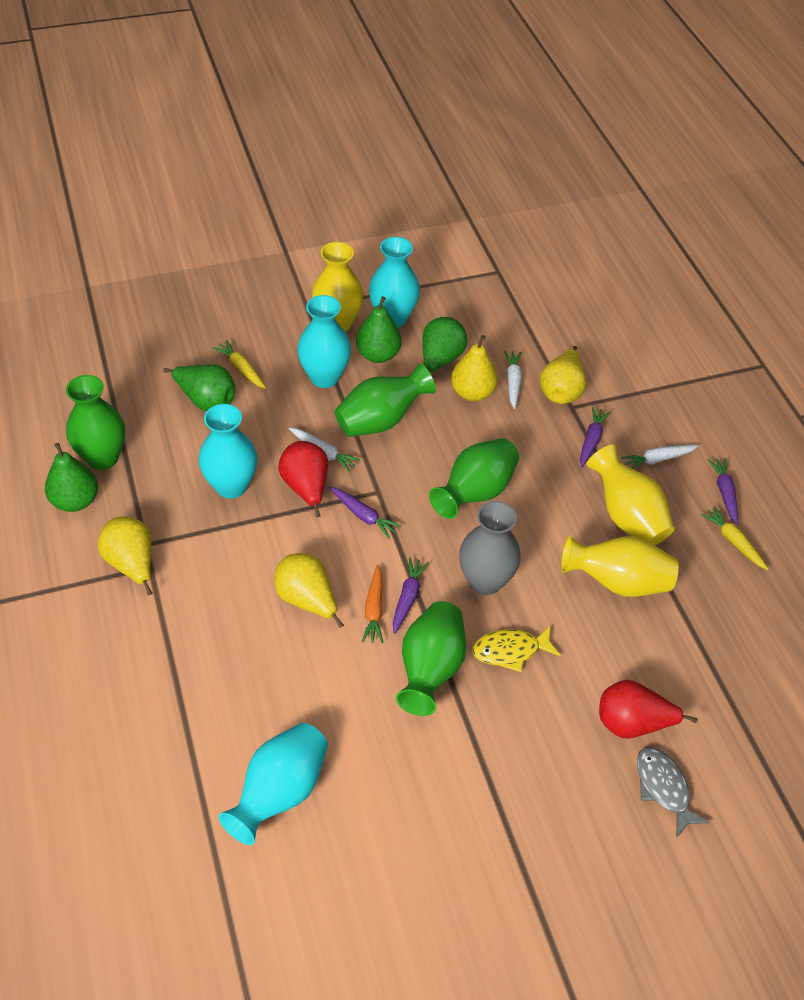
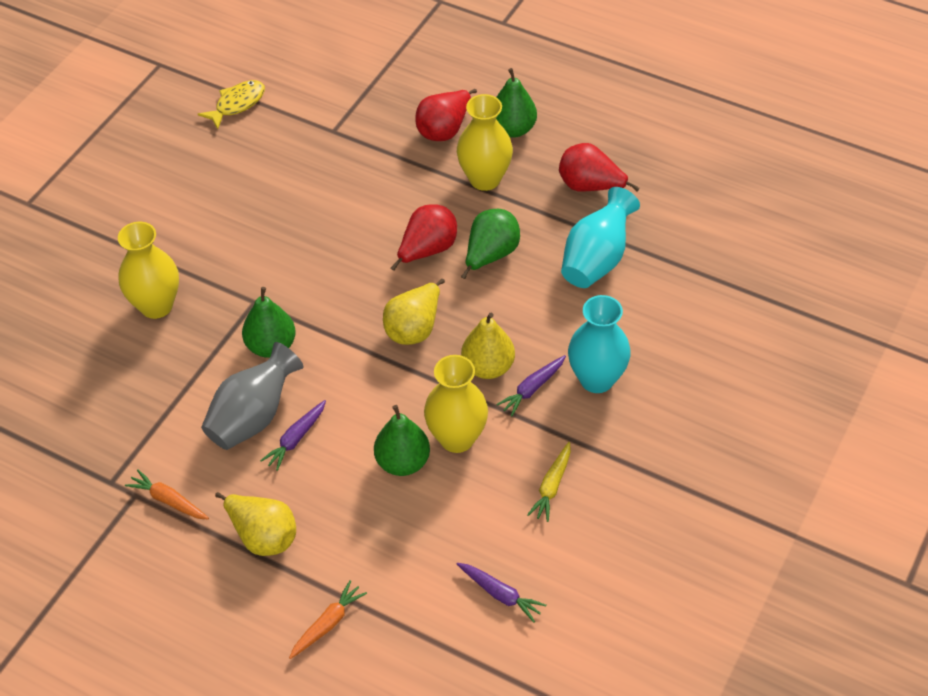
green vase: [66,375,125,470] [334,363,436,437] [396,601,466,716] [429,438,519,519] = 4 -> none = 0
grey fish: [637,747,710,838] = 1 -> none = 0
orange carrot: [361,565,383,643] = 1 -> [125,470,209,520] [289,580,367,659] = 2
purple carrot: [329,487,401,539] [393,557,429,634] [580,407,610,468] [707,458,738,525] = 4 -> [260,400,326,471] [457,563,546,622] [496,355,566,417] = 3
red pear: [278,441,328,517] [599,680,698,739] = 2 -> [391,204,457,271] [415,89,477,141] [559,143,640,192] = 3
turquoise vase: [199,404,257,499] [219,723,328,845] [297,295,351,388] [369,237,420,328] = 4 -> [561,187,640,288] [568,295,630,393] = 2
white carrot: [289,428,360,472] [504,351,522,409] [621,445,698,469] = 3 -> none = 0
yellow carrot: [212,340,266,389] [701,506,769,570] = 2 -> [527,442,571,522] = 1
yellow pear: [98,516,153,595] [275,553,344,628] [451,335,498,401] [539,346,586,404] = 4 -> [215,492,296,556] [383,279,445,345] [461,313,515,379] = 3

